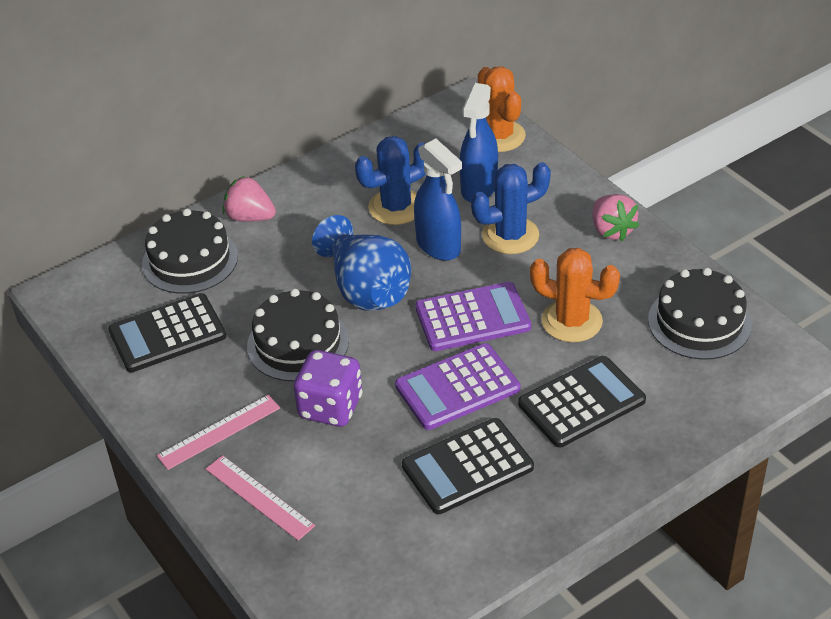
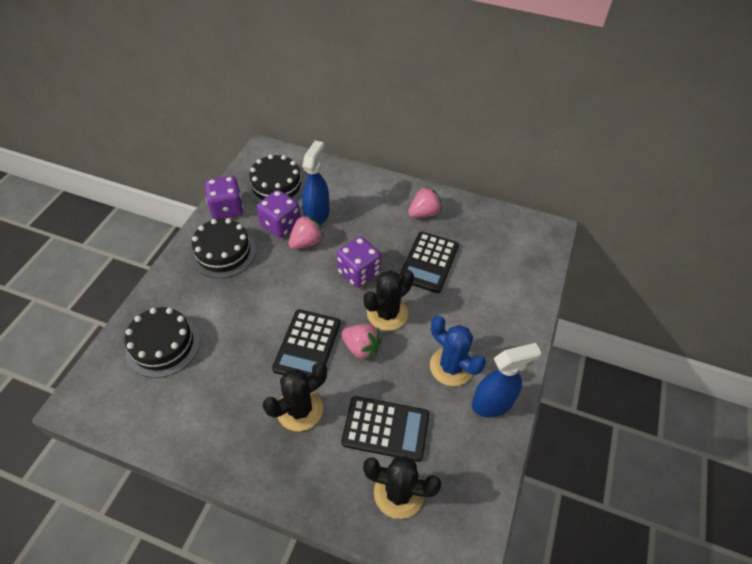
black cactus: none = 0 -> [263,362,327,431] [363,270,414,331] [363,456,441,519] = 3
blue cactus: [355,136,425,225] [471,162,551,254] = 2 -> [430,316,486,386] = 1
blue vase: [312,215,411,311] = 1 -> none = 0
orange cactus: [478,66,526,152] [530,248,620,342] = 2 -> none = 0
pink ruler: [157,395,280,470] [206,455,315,541] = 2 -> none = 0
pink strawberry: [223,176,276,222] [593,194,639,241] = 2 -> [289,215,324,249] [341,324,382,361] [408,186,442,218] = 3
purple calculator: [395,343,520,430] [415,282,531,351] = 2 -> none = 0
purple dice: [294,350,362,427] = 1 -> [205,176,244,219] [257,190,300,238] [337,237,381,287] = 3

